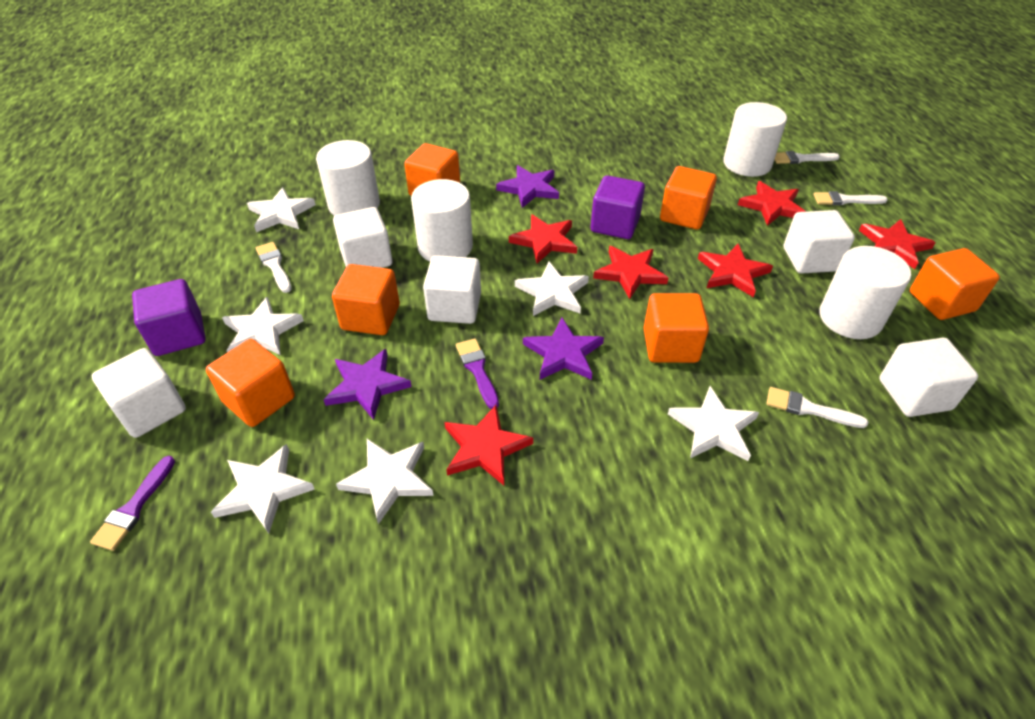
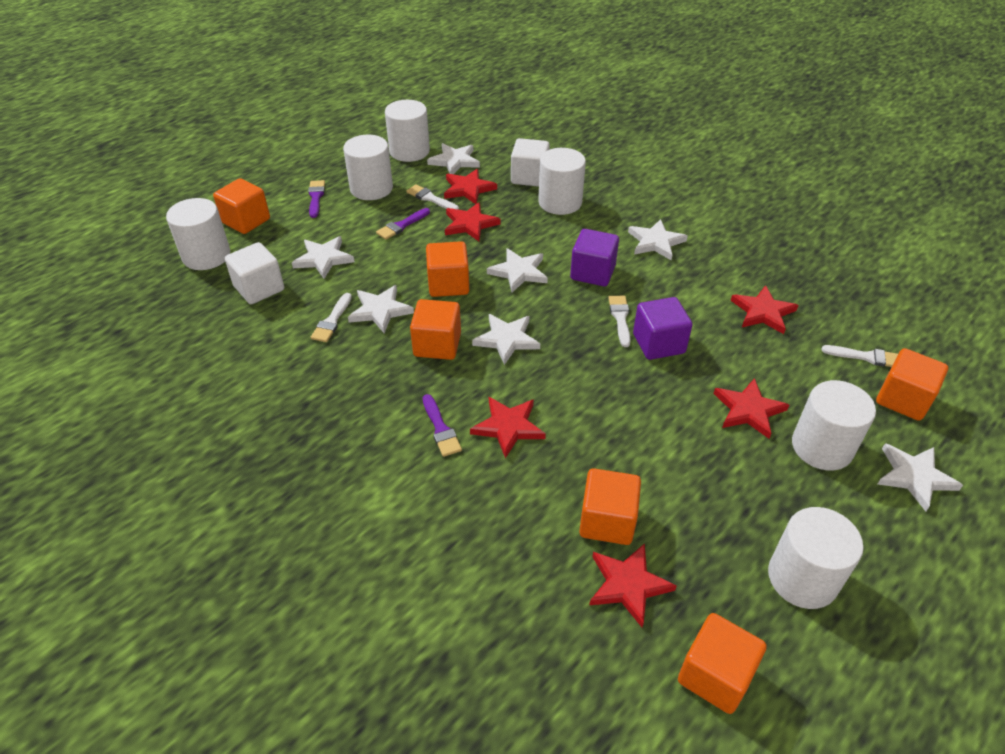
purple brush: [90,456,175,551] [456,338,499,409] = 2 -> [308,180,325,218] [376,208,430,240] [423,394,462,457] = 3
purple star: [323,349,412,420] [496,165,559,208] [523,318,604,380] = 3 -> none = 0
white cube: [92,348,186,438] [333,207,392,268] [423,255,481,324] [783,210,855,274] [879,338,978,417] = 5 -> [225,242,284,304] [511,138,550,187] = 2
white cylinder: [316,140,380,216] [411,179,473,261] [723,102,787,177] [819,246,911,339] = 4 -> [166,198,230,270] [343,135,393,200] [385,100,430,162] [538,148,586,215] [768,507,863,609] [792,380,876,470] = 6
white star: [211,444,314,533] [222,297,304,355] [247,187,316,232] [336,439,433,524] [515,261,589,316] [668,386,759,461] = 6 -> [292,236,355,279] [348,285,414,333] [427,143,480,174] [472,314,540,365] [487,248,548,292] [628,219,688,260] [878,443,963,511] = 7

